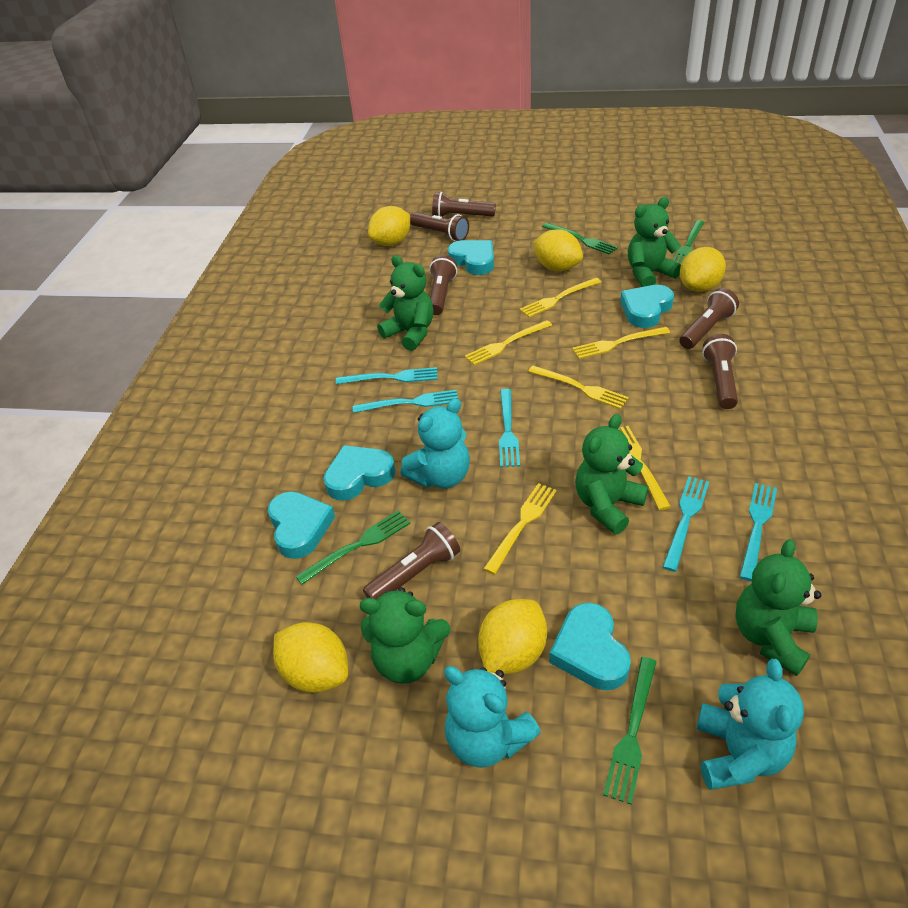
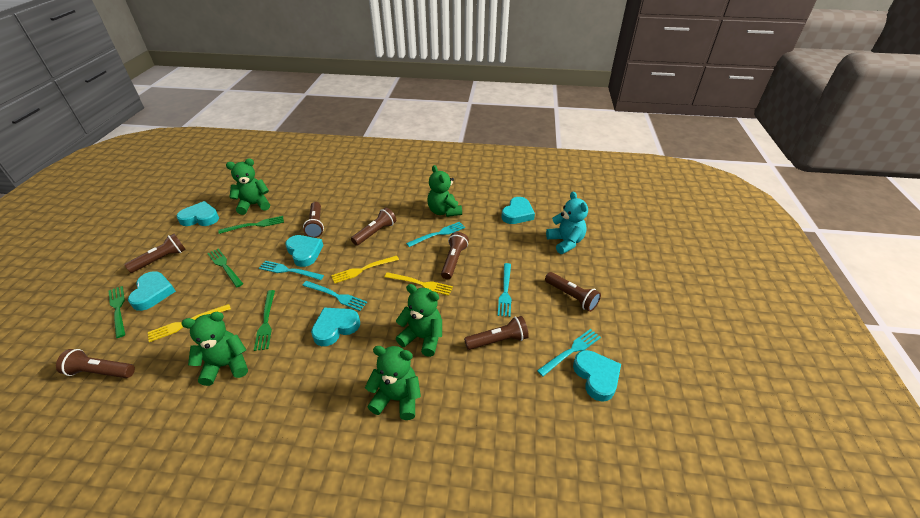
brown flashlight: [363,522,460,600] [410,212,469,241] [429,255,457,315] [432,192,496,217] [679,288,739,349] [702,334,738,409] = 6 -> [56,349,135,378] [124,234,186,273] [303,202,324,238] [351,208,396,246] [441,232,469,280] [464,316,529,350] [545,272,601,312] = 7
turquoise heart: [268,492,335,559] [323,445,396,501] [448,240,494,275] [549,603,631,690] [620,285,674,328] = 5 -> [128,271,176,311] [177,201,219,226] [285,235,323,267] [311,308,360,346] [501,197,535,224] [573,350,621,402] = 6
turquoise teddy bear: [400,398,470,488] [444,666,541,768] [697,659,804,790] = 3 -> [546,191,588,254] = 1
yellow fork: [465,320,552,365] [483,483,557,575] [520,278,601,317] [528,366,629,409] [572,327,670,359] [620,426,671,510] = 6 -> [148,304,231,342] [331,255,399,284] [384,272,453,296] = 3
yellow lemon: [273,622,348,693] [368,206,410,246] [478,599,547,674] [533,229,583,271] [680,247,726,292] = 5 -> none = 0

